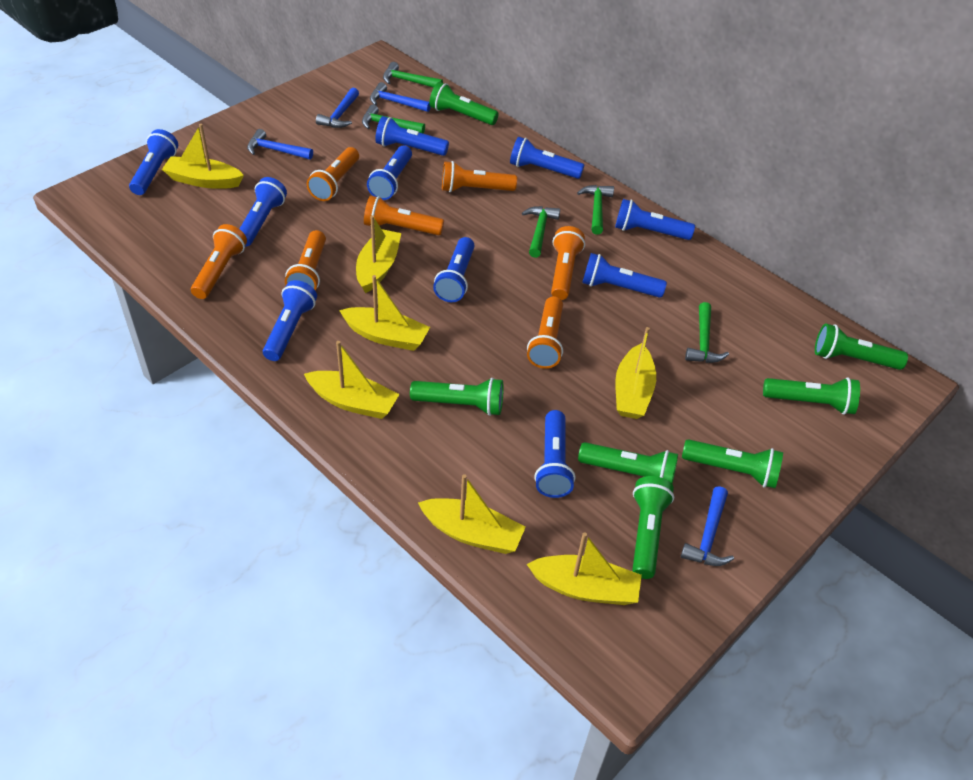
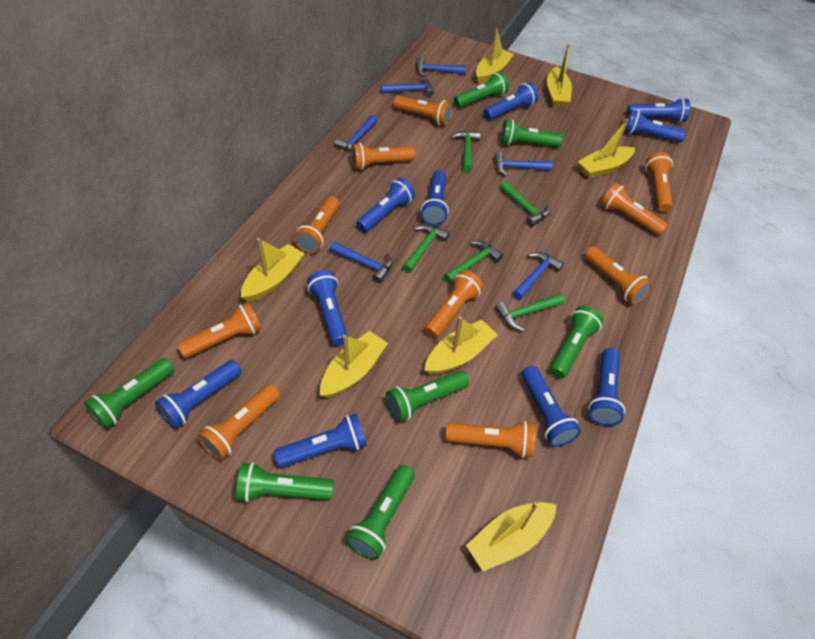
blue hammer: [247,129,313,160] [316,88,359,128] [370,82,431,112] [681,486,734,566] = 4 -> [330,241,393,283] [335,115,377,152] [381,77,434,96] [416,57,466,77] [494,152,553,176] [512,252,564,300] = 6
orange flashlight: [191,224,247,299] [285,230,326,291] [307,147,359,201] [364,196,444,235] [442,161,517,192] [527,296,563,369] [551,226,585,300] = 7 -> [177,302,262,358] [198,384,280,461] [294,196,340,253] [351,143,416,170] [393,96,453,126] [424,270,483,338] [446,421,535,458] [584,246,653,305] [601,183,668,236] [645,152,673,212] = 10

